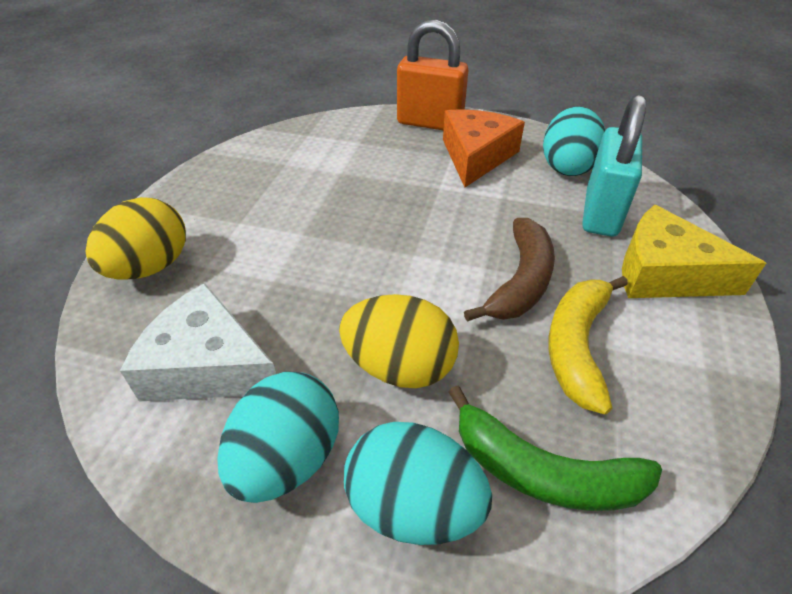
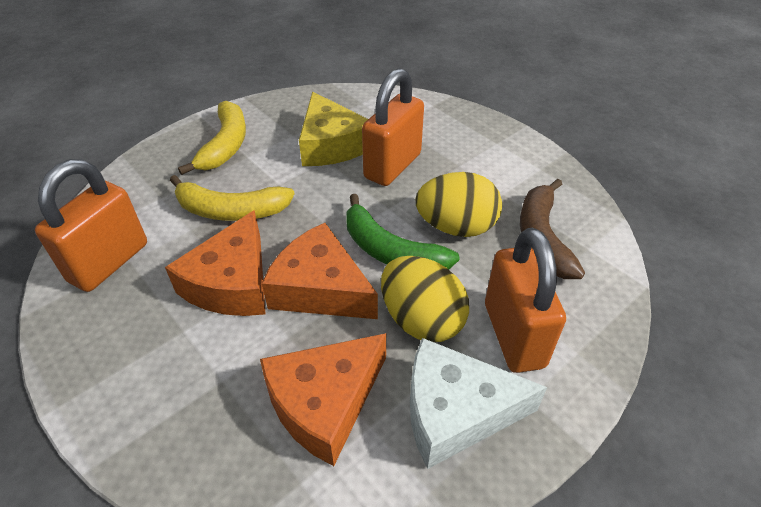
orange cheese: [443,109,525,187] = 1 -> [165,210,265,316] [260,333,386,466] [262,223,378,319] = 3
orange padlock: [397,19,468,130] = 1 -> [35,159,147,292] [362,68,424,186] [485,228,566,373] = 3
turquoise egg: [217,371,339,503] [344,422,492,545] [543,107,605,176] = 3 -> none = 0
turquoise padlock: [582,94,646,237] = 1 -> none = 0
yellow banana: [548,276,628,414] = 1 -> [170,175,294,221] [178,101,246,175] = 2

